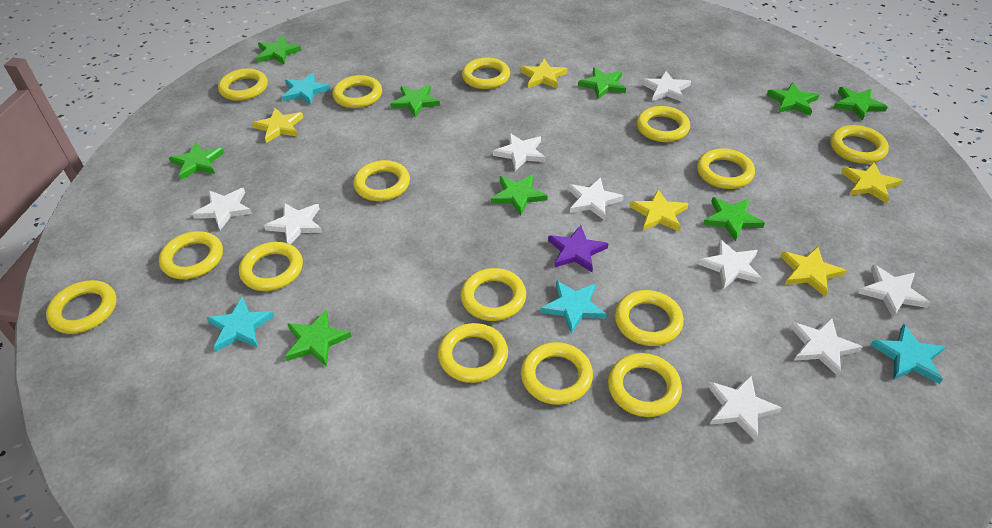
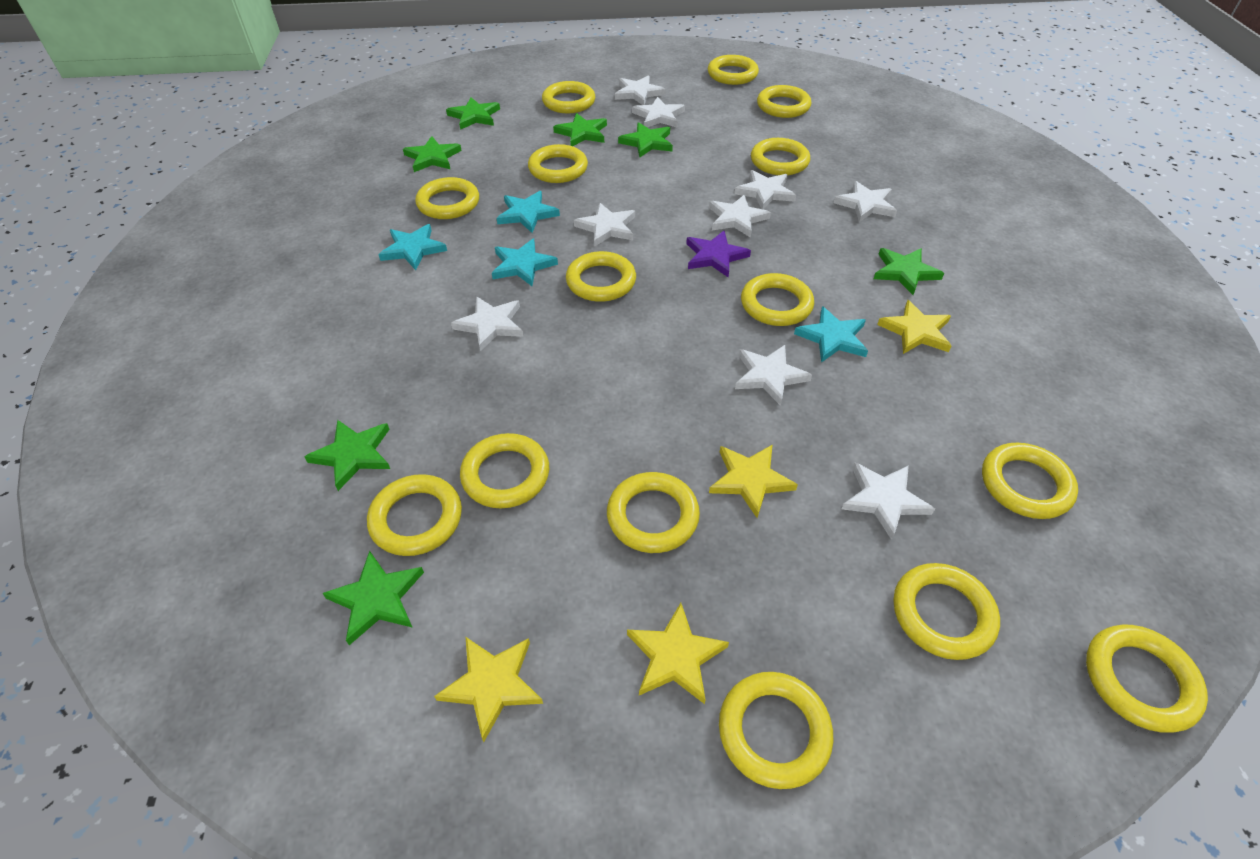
green star: [169,142,225,180] [256,36,302,64] [285,309,352,367] [390,85,440,118] [491,174,548,216] [578,67,626,99] [703,197,765,241] [767,82,819,116] [833,87,888,121] = 9 -> [304,420,390,491] [323,551,424,645] [403,136,462,172] [446,97,500,130] [553,113,607,146] [618,122,673,157] [874,248,944,295] = 7
yellow star: [252,108,304,143] [520,58,568,89] [630,189,689,232] [780,246,847,297] [841,162,903,204] = 5 -> [434,636,543,742] [627,603,729,704] [709,444,798,518] [877,300,951,354] = 4

